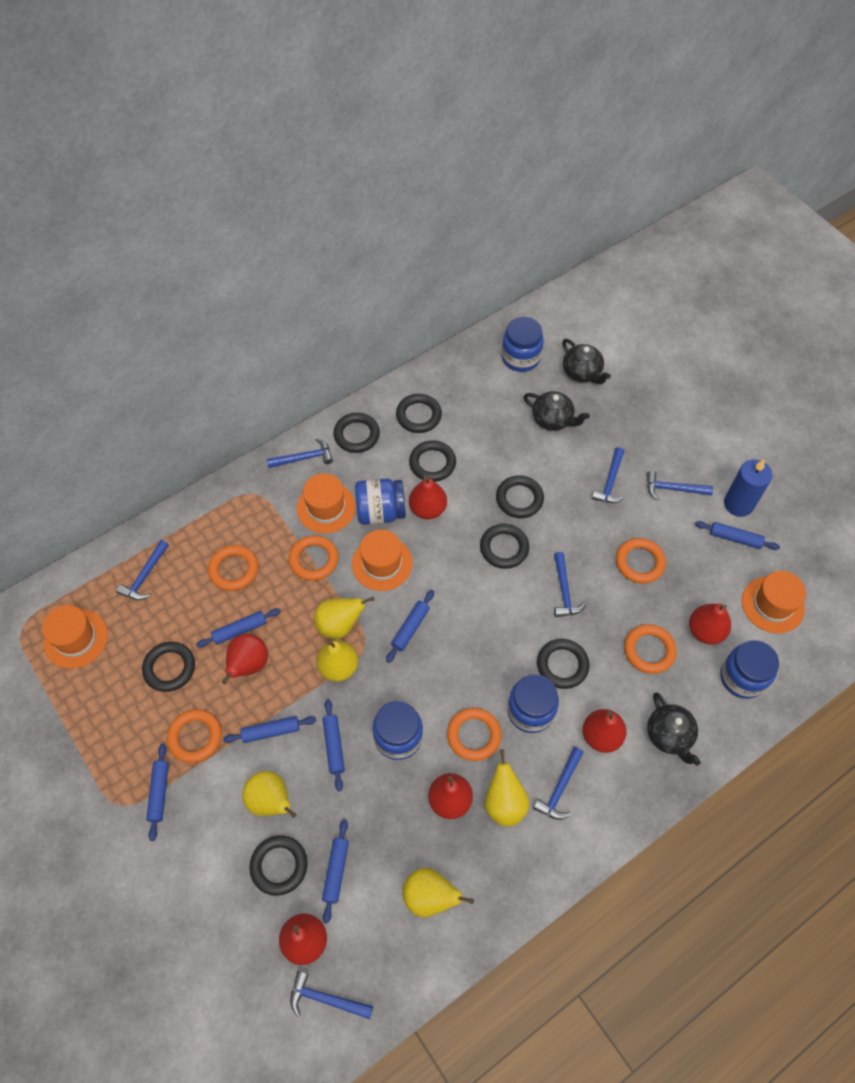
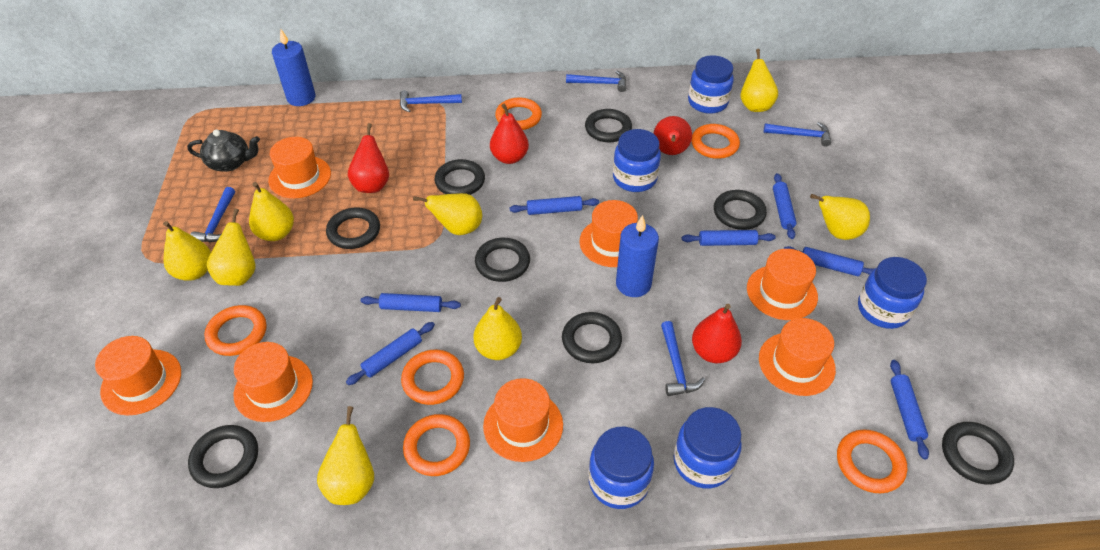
black teapot: [523,391,590,431] [562,339,611,384] [647,693,701,766] = 3 -> [187,130,260,172] = 1
blue candle: [724,459,772,517] = 1 -> [272,28,315,106] [616,215,659,297] = 2
blue hammer: [116,540,169,600] [267,438,333,468] [290,971,373,1019] [533,747,584,820] [554,552,587,617] [592,447,625,503] [647,471,713,500] = 7 -> [190,187,235,242] [400,90,462,112] [566,70,626,92] [661,321,705,396] [764,122,831,147] = 5
orange hat: [42,605,108,669] [297,473,356,534] [352,529,413,591] [742,571,806,633] = 4 -> [95,336,181,415] [234,342,313,422] [268,137,331,198] [483,378,563,462] [579,200,638,267] [747,249,818,320] [759,318,836,396] = 7
red pear: [222,634,268,684] [279,914,327,965] [409,476,447,519] [428,773,473,819] [583,709,627,753] [689,604,731,644] = 6 -> [348,123,389,193] [490,104,529,164] [653,116,692,155] [692,304,742,363] = 4
yellow pear: [242,771,297,818] [314,597,375,639] [316,640,358,681] [402,868,474,917] [485,749,530,826] = 5 -> [163,221,211,281] [207,208,255,286] [249,182,294,241] [317,406,374,505] [413,193,482,235] [473,297,522,360] [741,49,778,112] [810,194,870,240] = 8

